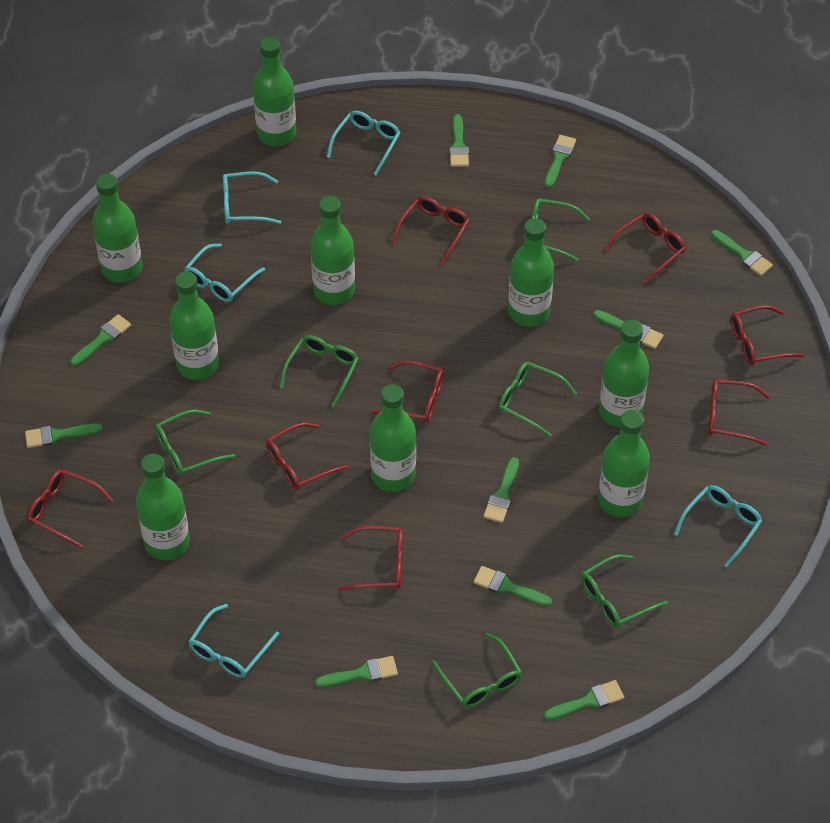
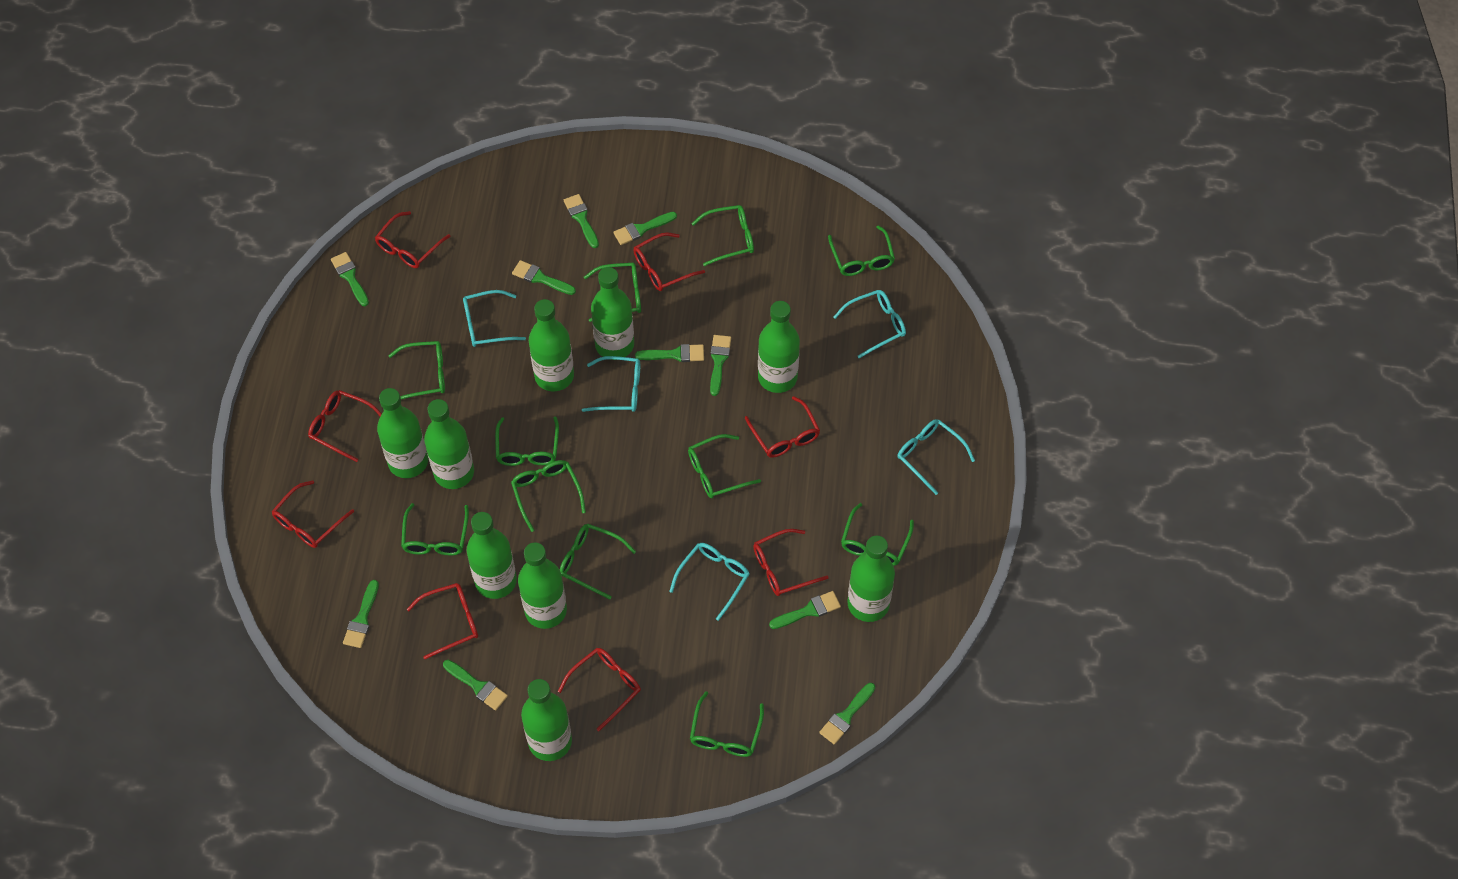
green glasses: [155,409,235,476] [280,335,359,408] [432,633,522,708] [498,362,577,437] [531,198,590,262] [581,554,668,627] = 6 -> [388,341,445,399] [401,503,469,556] [495,417,559,466] [511,460,586,532] [560,524,636,599] [584,263,641,322] [688,434,761,498] [690,691,764,757] [691,205,754,266] [828,225,895,276] [841,503,914,566] = 11

